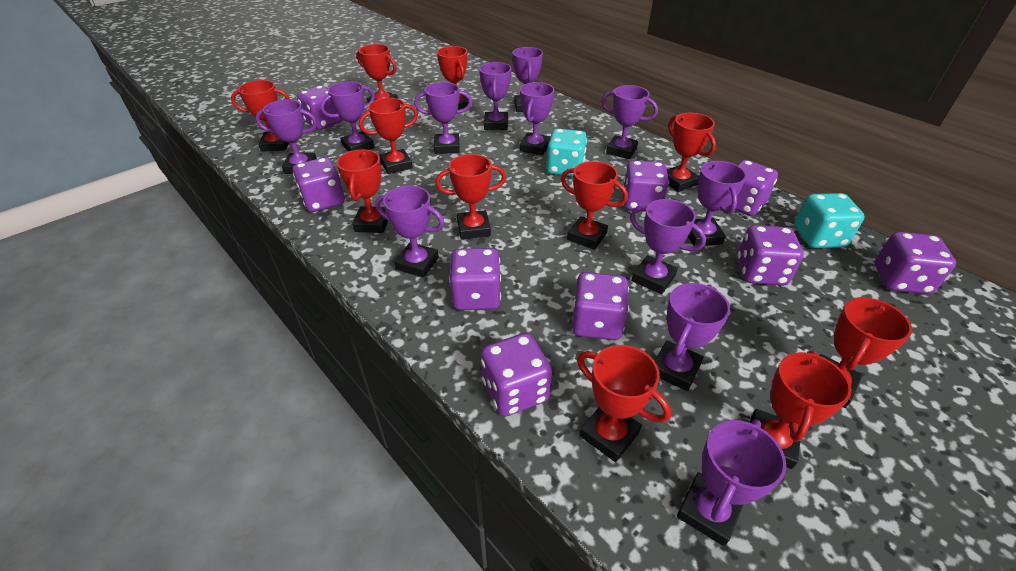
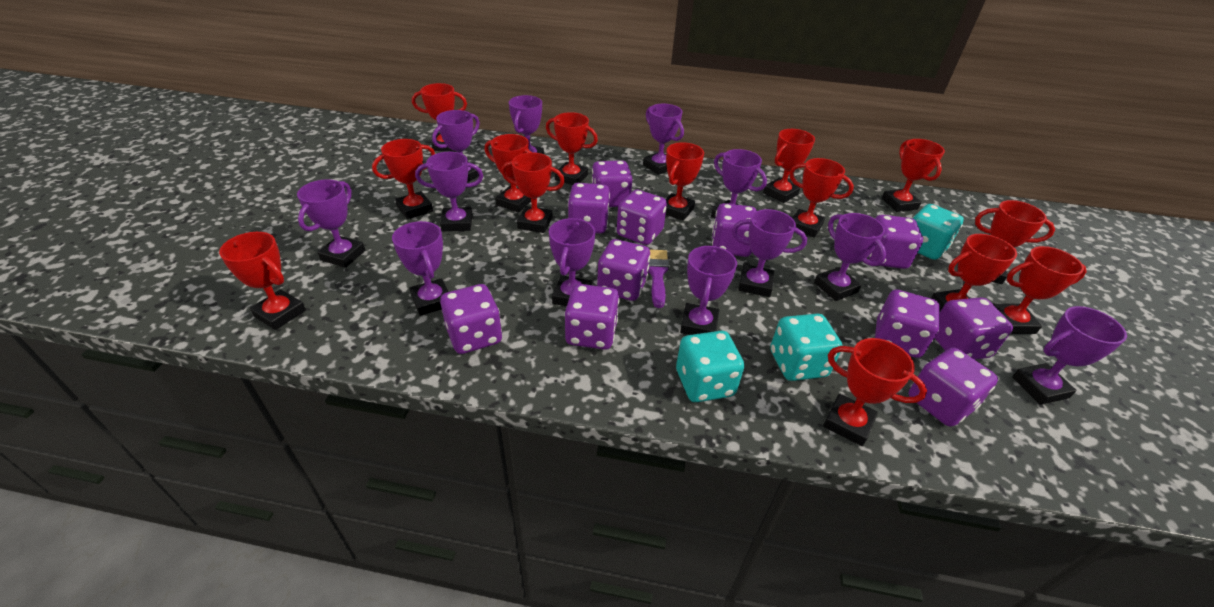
purple brush: none = 0 -> [648,249,669,308] = 1
purple dice: [293,157,345,212] [297,85,343,130] [449,248,501,310] [481,333,552,416] [572,272,629,340] [623,160,669,210] [728,160,778,216] [737,225,804,286] [874,232,956,294] = 9 -> [440,284,502,354] [565,284,619,350] [568,183,610,234] [592,160,632,207] [597,239,650,301] [617,190,667,245] [712,203,757,257] [869,215,923,269] [875,289,940,358] [909,348,998,427] [934,297,1013,359] = 11
red trophy: [231,80,290,152] [337,149,388,233] [356,44,398,103] [359,98,418,174] [435,154,506,239] [437,46,468,110] [561,161,628,250] [577,345,671,462] [667,113,716,192] [750,351,852,469] [819,297,912,408] = 11 -> [219,232,306,330] [372,139,435,219] [412,83,467,151] [485,134,532,212] [501,152,565,233] [546,112,598,185] [666,142,704,221] [763,129,815,203] [789,158,854,238] [823,338,927,446] [882,139,945,212] [931,234,1017,312] [975,200,1055,284] [993,246,1087,334] = 14
turquoise dice: [547,128,587,176] [794,193,865,248] = 2 -> [676,331,744,402] [770,313,843,381] [912,204,964,260] = 3

